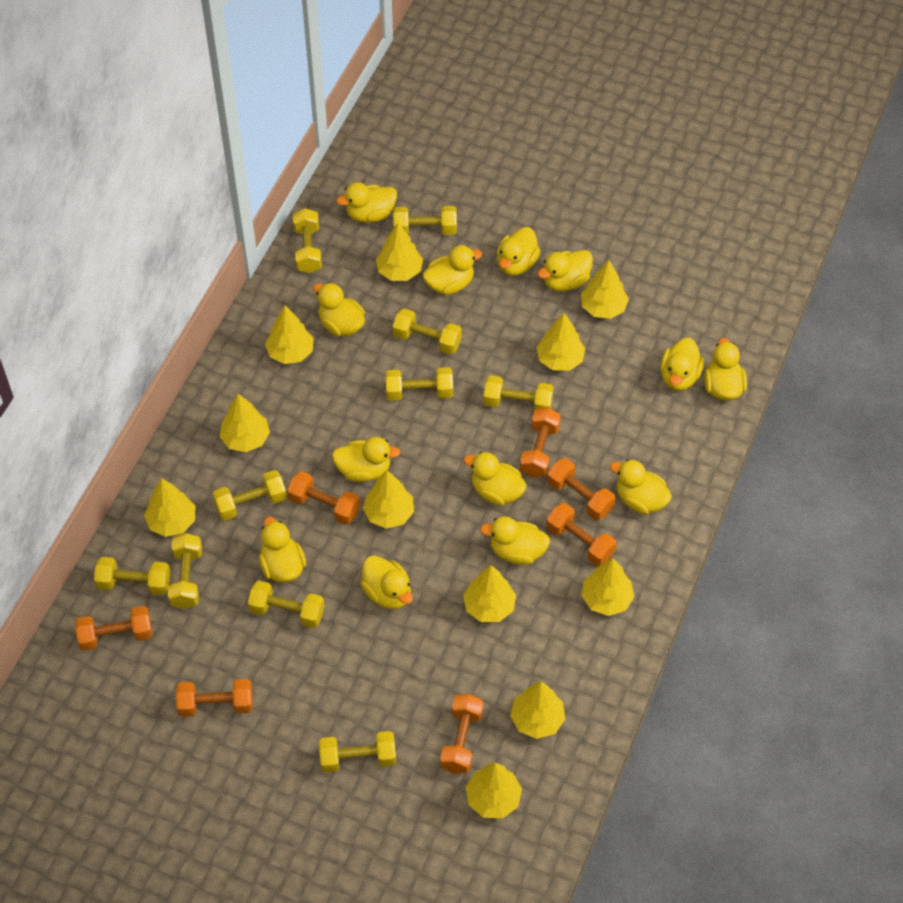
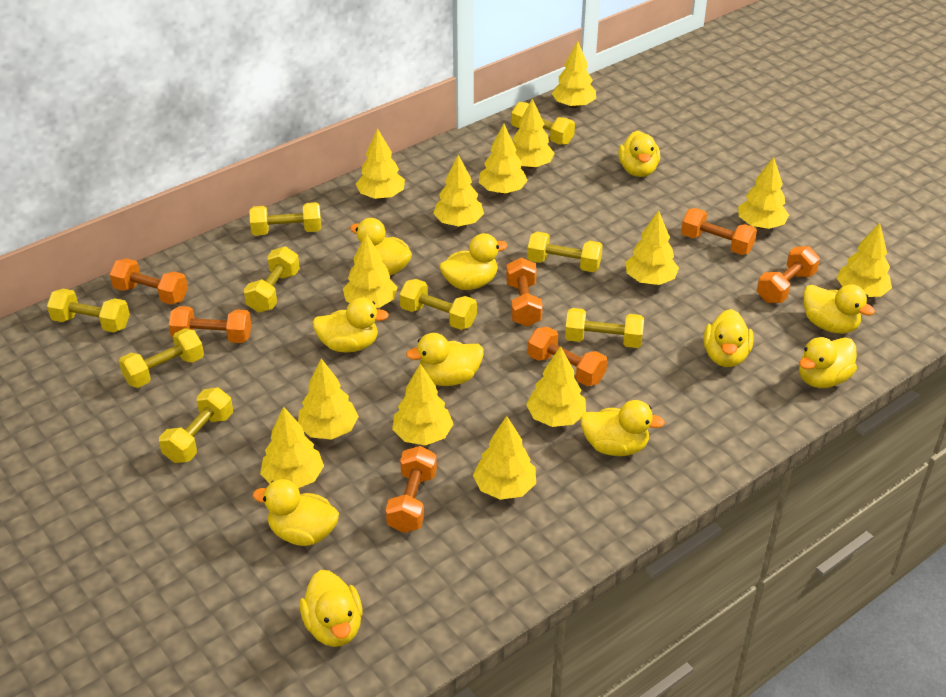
yellow duck: [259,517,306,583] [313,282,365,336] [332,437,400,482] [336,182,397,223] [360,555,413,609] [422,245,482,295] [463,452,527,506] [480,516,550,565] [497,227,540,276] [538,250,593,291] [610,459,672,515] [660,338,704,391] [704,338,747,401] = 13 -> [253,479,339,546] [300,570,363,647] [312,298,389,352] [350,218,412,275] [406,333,484,386] [439,233,507,290] [580,400,665,456] [618,131,660,177] [704,309,754,367] [799,337,857,388] [803,284,875,334] = 11
yellow dumbbell: [94,557,171,595] [168,533,202,609] [213,470,287,521] [248,581,324,628] [293,208,322,273] [319,731,396,773] [385,367,453,401] [393,206,457,235] [393,308,462,355] [483,376,553,410] = 10 -> [47,289,130,332] [119,328,204,388] [159,387,233,463] [244,246,300,313] [249,202,321,236] [399,279,477,330] [511,102,575,145] [527,231,603,272] [565,308,644,348] = 9
yellow tree: [144,478,195,537] [219,394,270,452] [265,306,314,364] [363,470,414,529] [376,223,423,281] [463,565,516,622] [466,763,522,818] [510,681,565,739] [536,313,586,371] [581,260,629,319] [581,558,635,616] = 11 -> [260,406,324,488] [298,358,359,440] [343,234,397,308] [356,128,405,199] [392,364,453,445] [433,155,484,226] [473,416,536,500] [479,124,528,194] [512,98,555,169] [526,346,586,427] [551,41,596,108] [625,210,679,285] [738,157,789,229] [837,223,892,297] = 14

